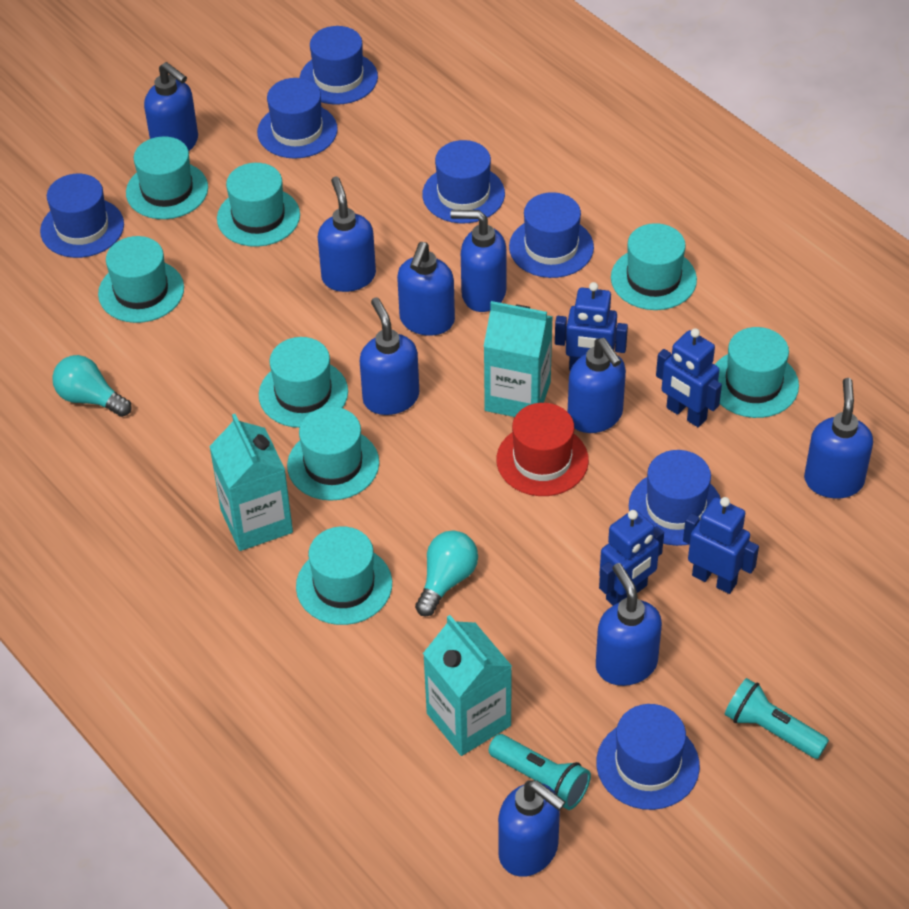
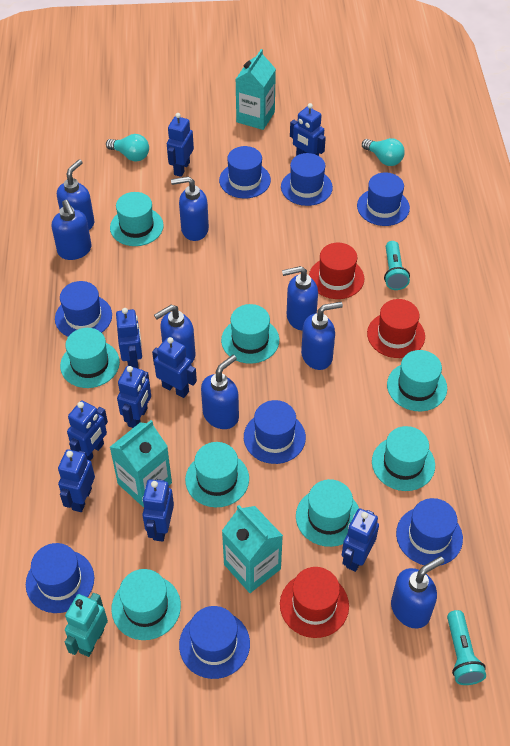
blue hat: [40,174,124,258] [257,78,338,159] [300,26,378,105] [422,140,505,223] [509,192,594,278] [596,704,700,810] [629,450,721,546] = 7 -> [26,543,94,613] [55,281,112,337] [179,606,250,679] [219,146,271,198] [244,400,306,464] [281,153,333,206] [357,172,410,226] [396,498,463,566] = 8
blue robot: [555,282,628,370] [599,509,664,605] [656,328,722,427] [683,497,759,594] = 4 -> [58,449,95,512] [67,400,108,461] [116,308,142,369] [117,366,151,428] [142,479,174,542] [152,337,197,398] [167,113,194,177] [290,103,326,156] [342,508,379,572] = 9
blue soap dispenser: [144,62,198,151] [318,177,376,292] [360,297,419,415] [397,242,455,336] [450,210,507,312] [498,780,565,877] [568,338,626,433] [596,563,662,686] [804,378,873,498] = 9 -> [52,200,92,260] [57,159,95,230] [154,305,196,363] [171,176,209,241] [201,355,239,429] [282,266,318,330] [301,302,343,370] [391,556,445,628] = 8
red hat: [496,403,589,496] = 1 -> [280,567,349,638] [309,243,364,299] [367,299,425,358] = 3
turquoise robot: none = 0 -> [65,593,108,657] = 1

